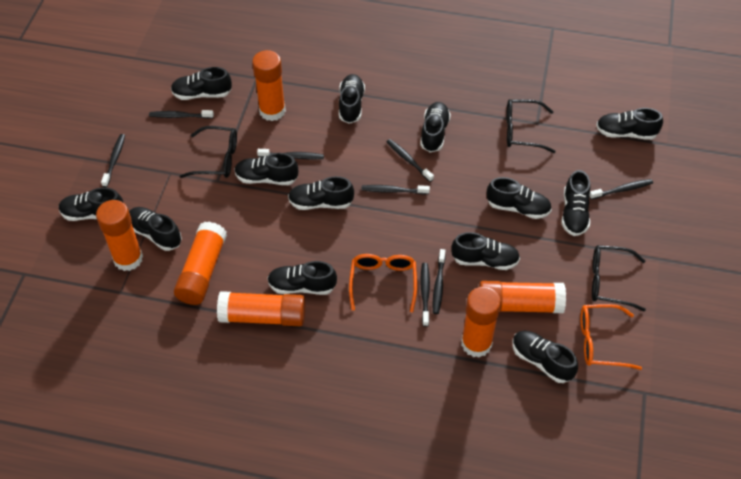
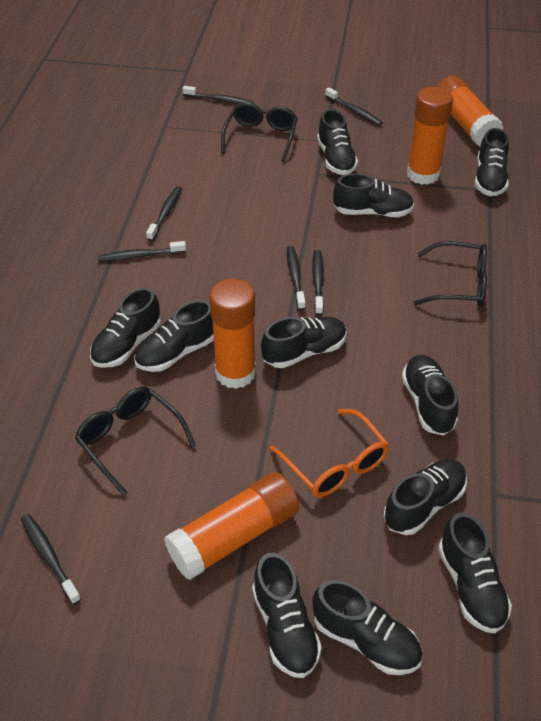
black shoe: [58,187,124,221] [129,207,182,251] [171,67,232,100] [234,153,298,185] [267,261,337,295] [288,176,354,210] [339,74,365,124] [420,102,451,152] [451,232,520,270] [487,177,552,219] [513,331,578,383] [561,170,591,236] [596,108,663,140] = 13 -> [90,288,161,368] [134,300,214,372] [252,553,322,678] [261,317,347,368] [312,580,422,675] [317,109,358,175] [333,174,414,217] [383,459,467,535] [402,355,458,435] [438,513,512,633] [475,128,509,196] = 11
black toothbrush: [101,134,125,187] [149,110,214,119] [257,149,324,160] [361,185,430,194] [386,139,434,182] [420,263,430,327] [433,249,445,314] [589,179,653,199] = 8 -> [21,514,81,605] [98,241,186,262] [146,186,182,241] [183,86,253,104] [287,246,306,310] [312,250,324,315] [325,87,383,126] = 7
orange glasses: [349,254,417,312] [581,304,642,370] = 2 -> [270,409,390,497] = 1
orange glue stick: [96,200,143,271] [174,221,227,305] [217,291,305,326] [252,50,286,121] [461,287,501,358] [479,281,566,313] = 6 -> [164,472,299,580] [209,279,256,389] [407,87,453,185] [437,76,503,147] = 4

